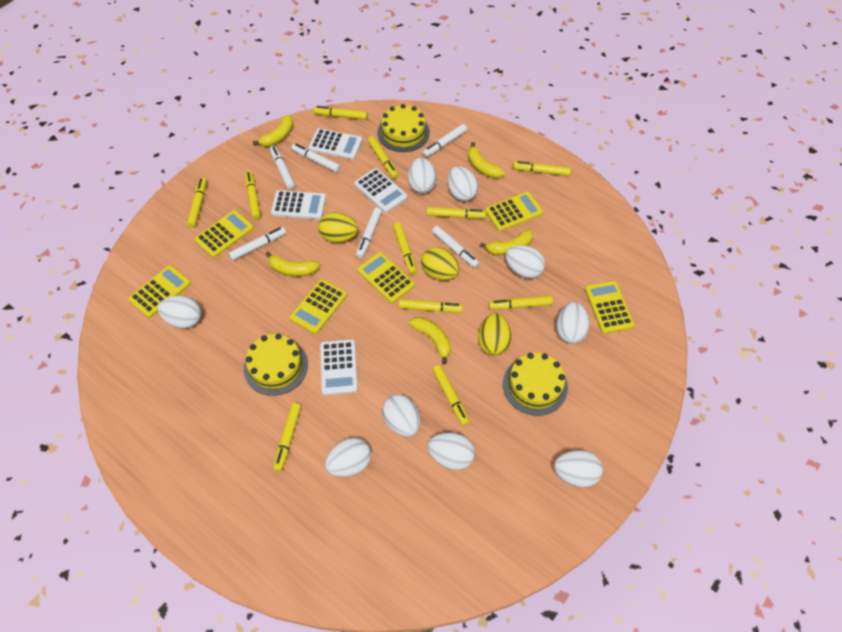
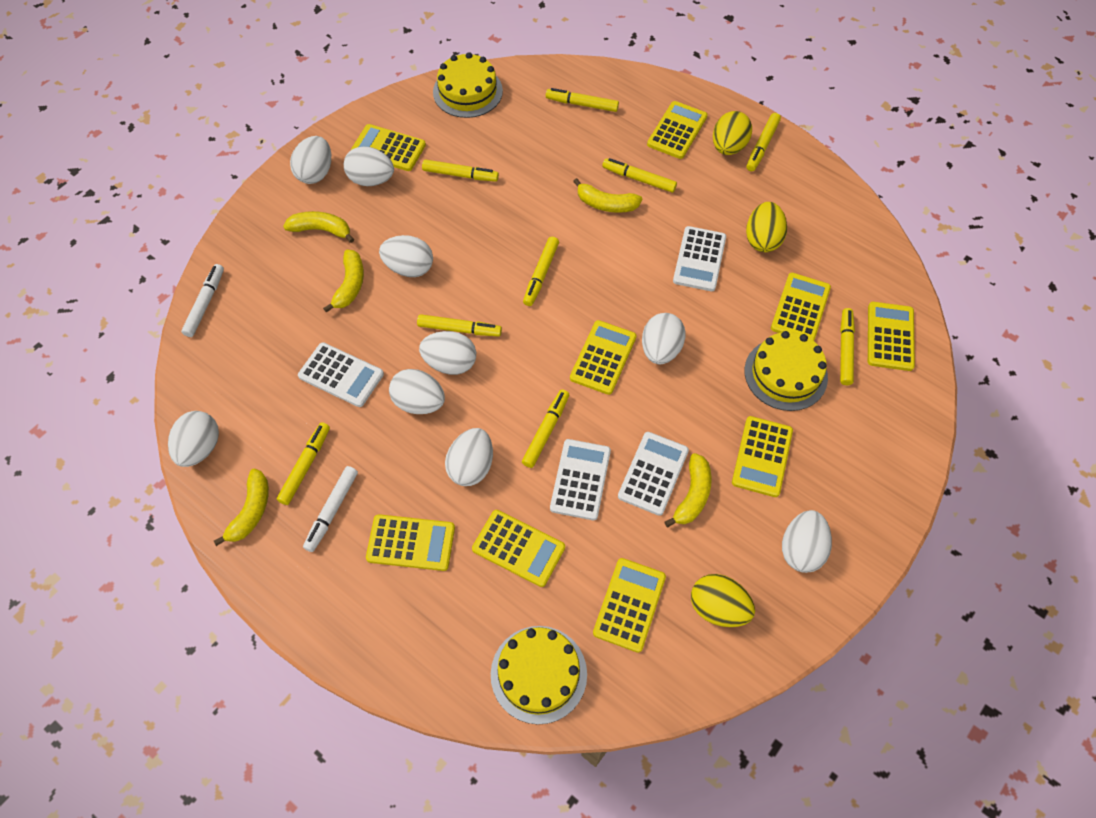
white marker: [229,227,286,260] [270,146,295,190] [291,144,341,172] [356,207,382,258] [422,124,467,157] [432,226,479,268] = 6 -> [181,264,224,337] [303,466,358,552] = 2
yellow calculator: [128,265,191,318] [195,210,254,258] [289,279,347,334] [357,252,415,303] [485,192,543,231] [585,281,634,334] = 6 -> [351,124,426,171] [366,514,455,571] [472,510,565,587] [570,320,637,395] [593,558,666,653] [647,101,708,159] [732,416,793,497] [771,273,831,341] [868,302,915,371] = 9
yellow marker: [187,177,207,227] [245,171,261,219] [273,403,301,471] [314,106,368,120] [368,136,399,179] [393,223,417,274] [399,299,463,312] [426,207,486,218] [432,365,470,426] [489,296,553,310] [513,161,571,176] = 11 -> [277,422,330,505] [417,314,502,336] [422,159,499,182] [522,389,569,468] [523,237,559,306] [546,88,619,112] [602,158,677,193] [747,113,781,171] [840,308,855,385] = 9

